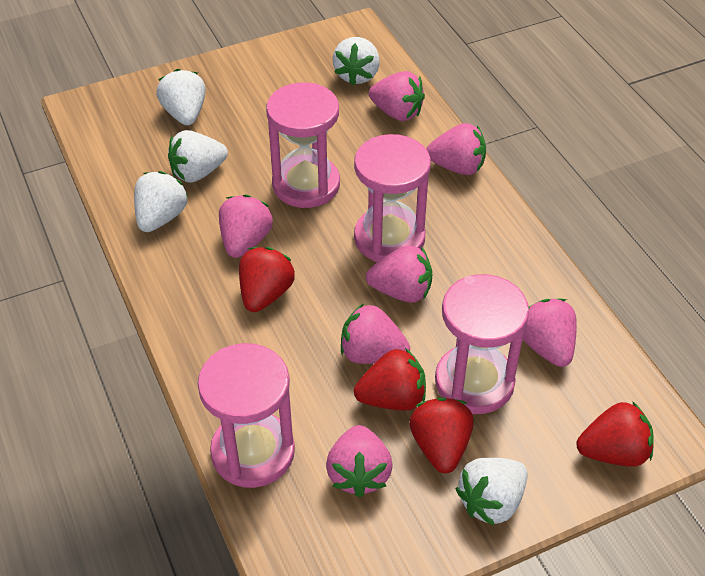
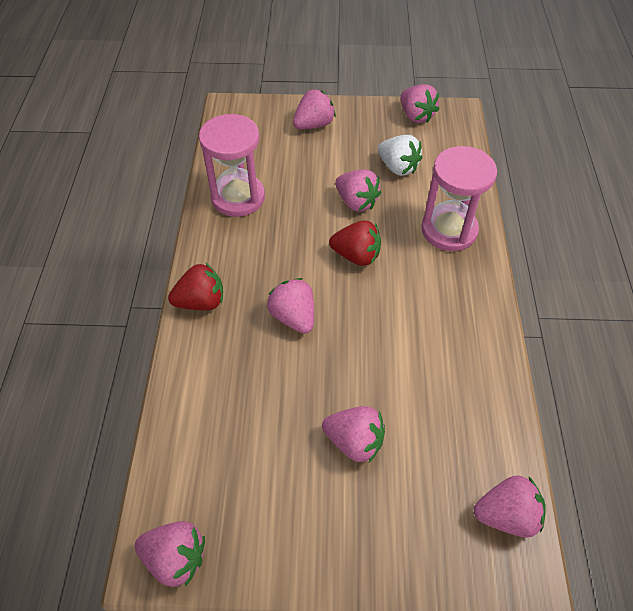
pink hourglass: [198,343,295,488] [266,83,340,208] [354,134,431,262] [435,274,529,414] = 4 -> [199,114,265,217] [421,146,497,251] = 2
red strawberry: [239,247,295,312] [354,348,426,411] [409,397,474,473] [576,401,654,467] = 4 -> [168,263,223,310] [329,221,381,266] = 2
white strawberry: [134,171,188,232] [156,69,206,125] [168,130,228,183] [332,37,380,85] [455,458,528,526] = 5 -> [378,135,422,176] = 1

